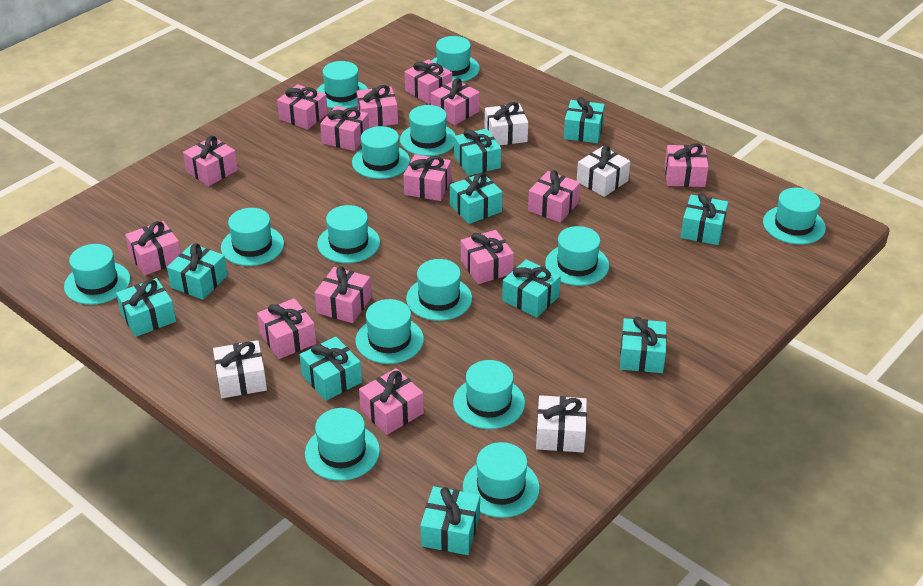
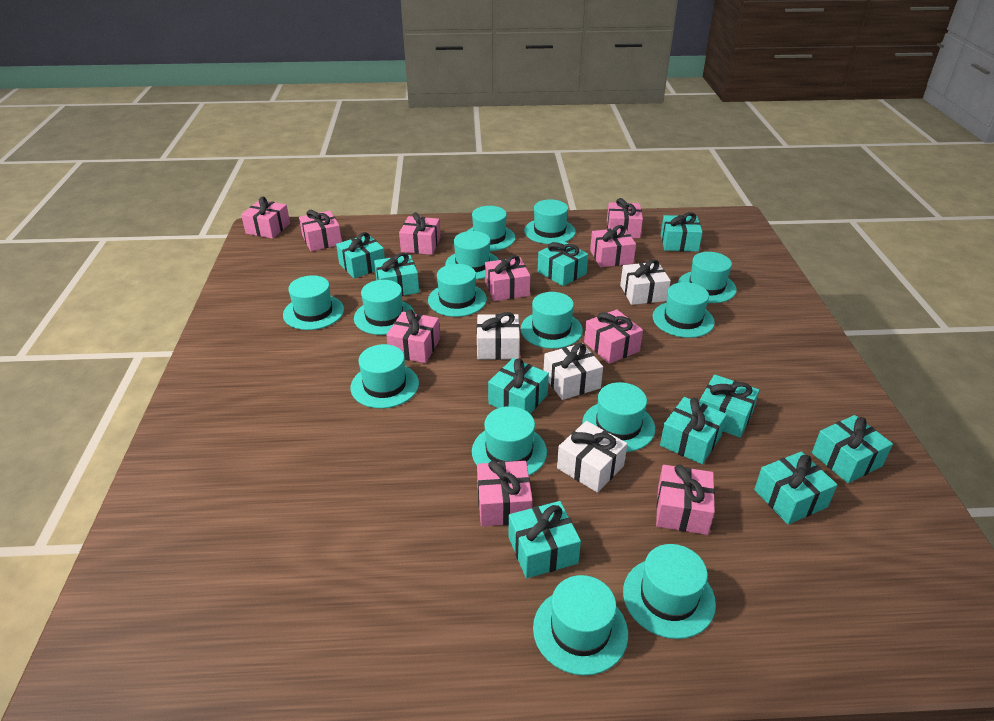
pink gift: [125,221,181,276] [183,136,238,186] [257,298,316,359] [277,84,328,130] [315,266,371,323] [320,106,369,151] [356,85,398,128] [359,368,424,435] [404,154,451,201] [405,59,452,104] [431,78,480,125] [461,230,514,284] [528,170,580,223] [665,143,708,187] = 14 -> [241,197,290,239] [299,210,342,251] [387,309,440,363] [399,212,440,255] [477,460,533,526] [485,255,530,301] [584,309,643,364] [590,225,636,267] [607,198,643,238] [656,464,715,535] = 10

